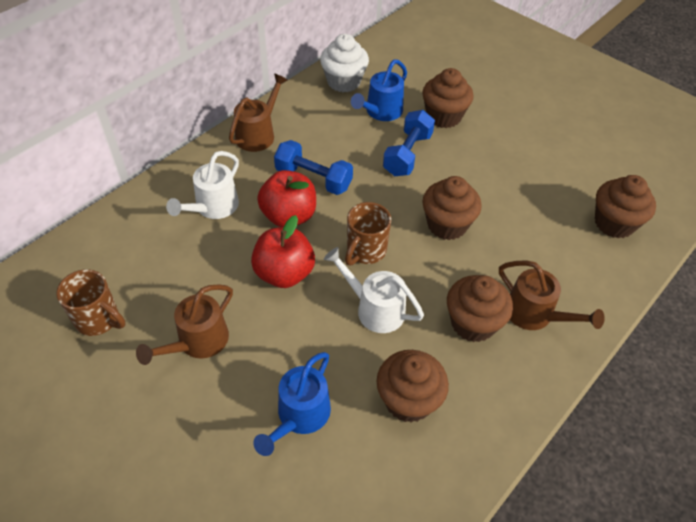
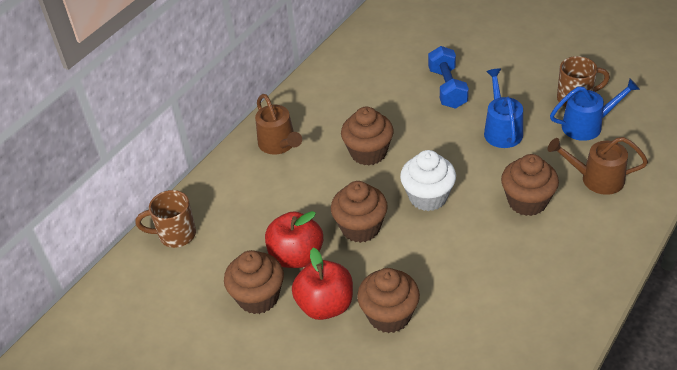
blue dumbbell: [274,140,353,195] [383,110,435,176] = 2 -> [428,46,469,109] = 1
brown watering can: [136,284,233,365] [229,73,287,152] [499,260,605,330] = 3 -> [255,94,302,154] [548,137,648,195] = 2
white watering can: [166,151,239,219] [324,247,424,333] = 2 -> none = 0

